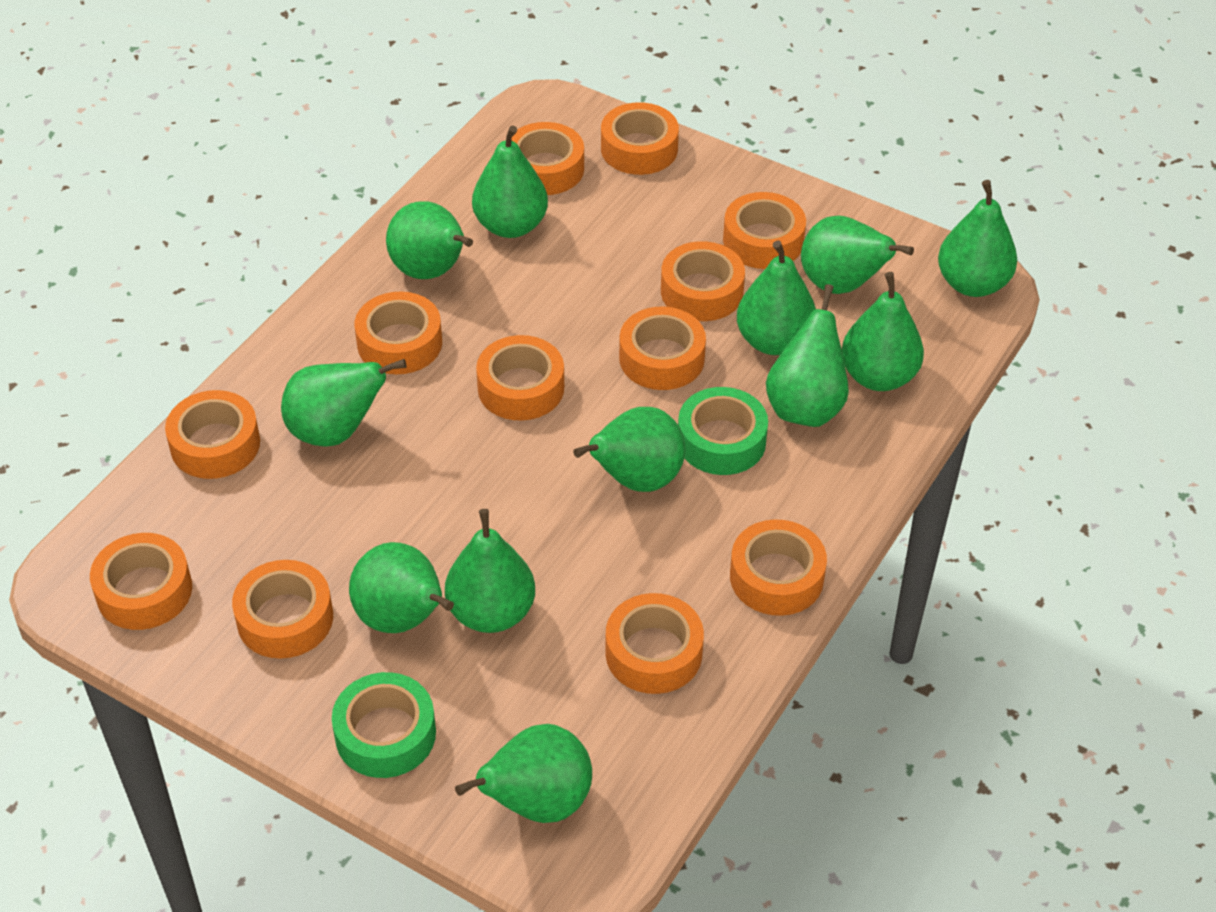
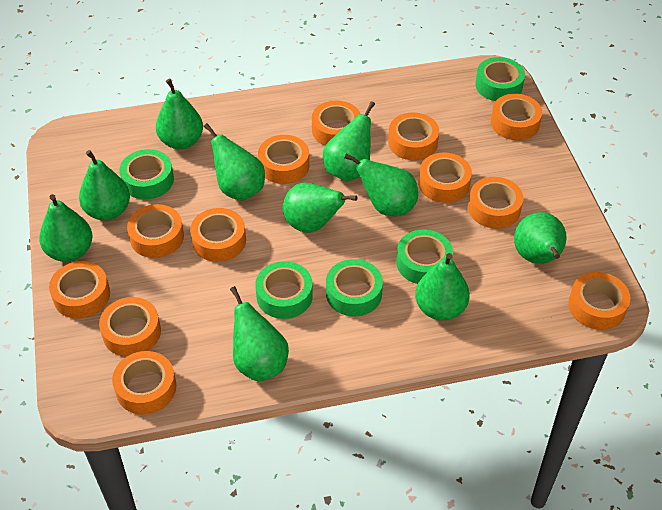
green pear: [281,359,406,447] [349,542,454,633] [386,201,473,279] [445,509,535,633] [455,724,592,823] [472,126,548,238] [573,407,685,492] [737,241,816,355] [766,284,849,427] [801,216,914,294] [842,272,924,391] [938,180,1017,297] = 12 -> [39,194,93,262] [79,150,130,221] [156,79,203,149] [204,123,265,201] [230,286,289,381] [283,183,357,233] [323,101,375,182] [345,153,418,216] [415,253,470,321] [514,212,567,264] = 10
green tape: [332,672,436,778] [678,387,768,475] = 2 -> [120,149,174,200] [255,261,313,319] [326,259,383,316] [396,230,453,284] [475,57,525,101] = 5

